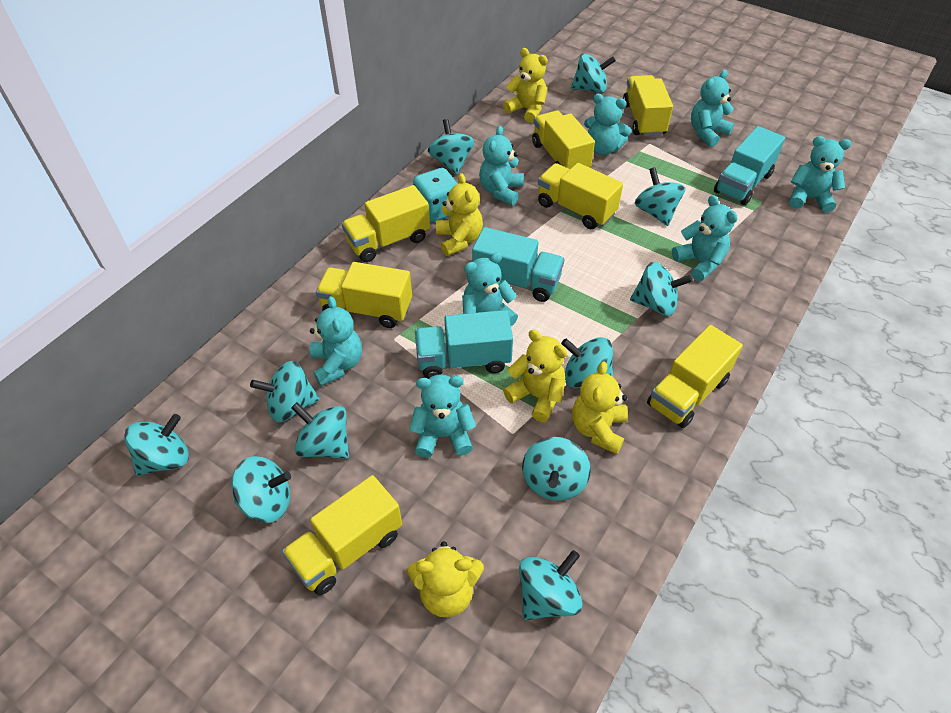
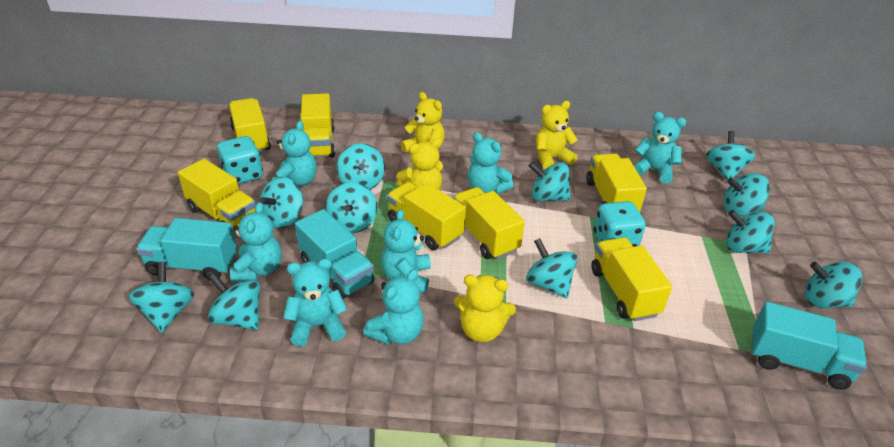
turquoise dice: [413,168,458,222] = 1 -> [217,136,263,184] [594,201,646,247] = 2
turquoise teddy bear: [310,296,362,386] [409,374,476,458] [462,252,518,326] [479,126,524,205] [584,93,631,155] [672,195,738,281] [691,70,734,147] [789,136,851,213] = 8 -> [230,202,282,282] [273,121,317,186] [283,259,347,346] [363,269,424,345] [381,209,431,293] [467,132,514,194] [634,112,686,184] = 7
yellow teddy bear: [407,542,484,617] [436,173,483,256] [503,48,548,123] [503,330,567,422] [572,361,628,454] = 5 -> [396,138,443,190] [401,92,445,152] [454,275,516,342] [536,101,578,169] = 4

